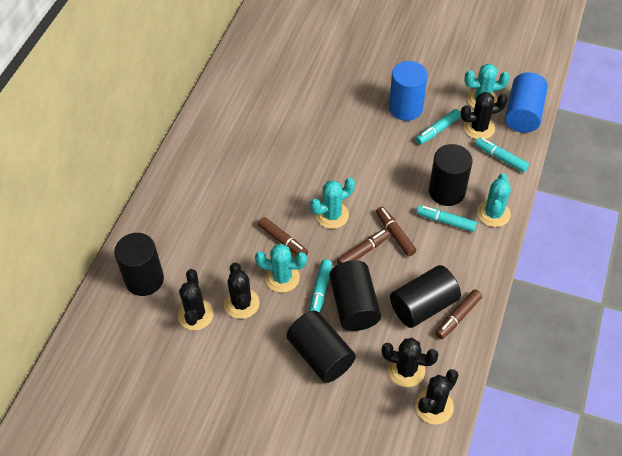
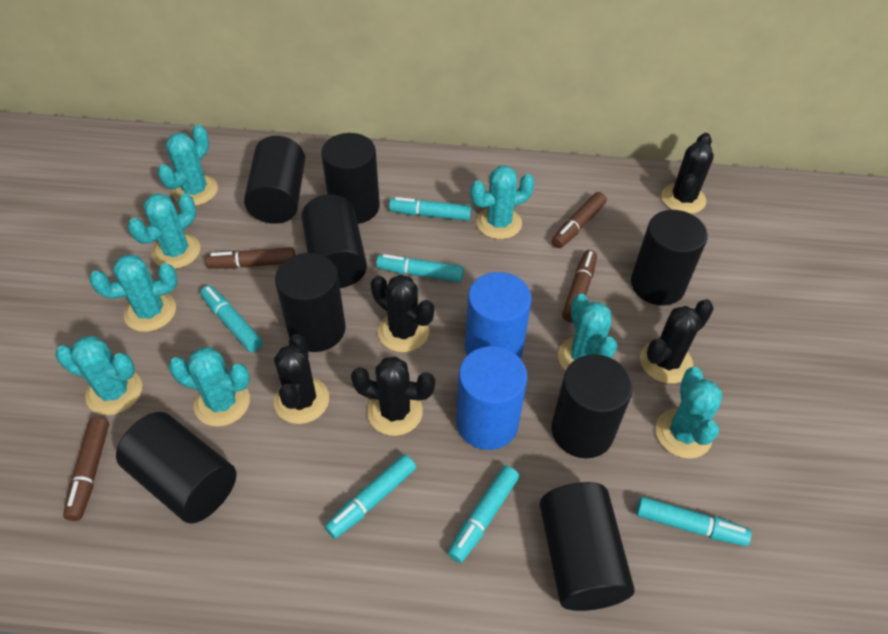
black cylinder: [114,233,164,296] [286,311,356,383] [330,260,381,331] [390,265,461,328] [429,144,473,206] = 5 -> [116,412,237,523] [244,136,305,224] [275,253,346,352] [301,194,367,288] [321,133,380,224] [539,482,634,611] [552,354,633,458] [631,210,708,305] = 8
turquoise cactus: [255,244,307,293] [310,178,355,229] [464,63,510,108] [477,173,511,227] = 4 -> [55,336,142,415] [90,255,177,332] [128,193,201,269] [157,125,218,206] [168,347,250,427] [470,166,535,239] [558,294,617,371] [656,367,723,459] = 8
turquoise marker: [309,259,332,313] [416,109,461,145] [417,205,477,232] [475,137,529,172] = 4 -> [200,285,262,352] [325,454,416,539] [376,254,464,282] [389,197,471,221] [448,466,519,563] [636,497,751,546] = 6

